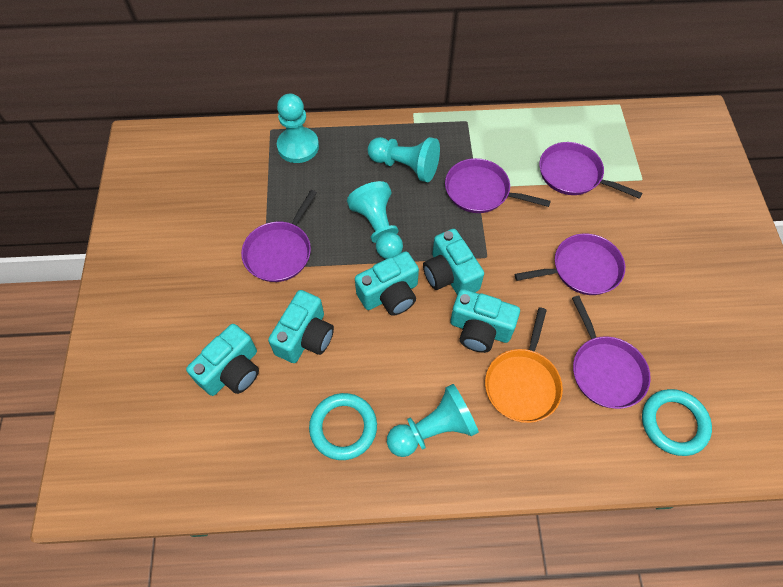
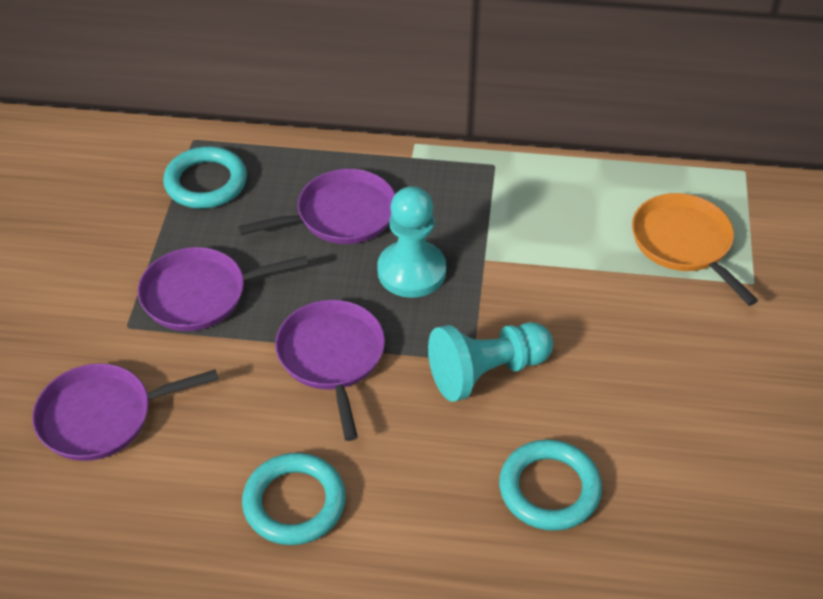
purple pan: [241,190,317,282] [445,158,551,213] [515,233,625,295] [539,142,642,199] [572,295,651,409] = 5 -> [32,363,218,461] [138,247,308,331] [238,169,395,244] [275,300,385,441] = 4
turquoise camera: [186,324,259,396] [268,290,334,363] [355,251,419,316] [423,229,484,295] [450,289,520,353] = 5 -> none = 0
turquoise pawn: [277,94,319,163] [347,181,403,259] [367,137,440,182] [387,384,479,457] = 4 -> [377,186,446,298] [428,322,553,402] = 2
turquoise ring: [309,393,377,460] [642,389,712,456] = 2 -> [163,146,247,209] [242,453,346,545] [499,440,602,531] = 3

